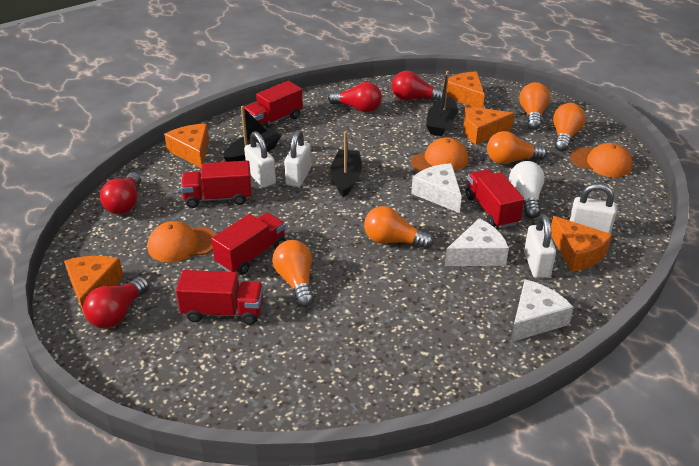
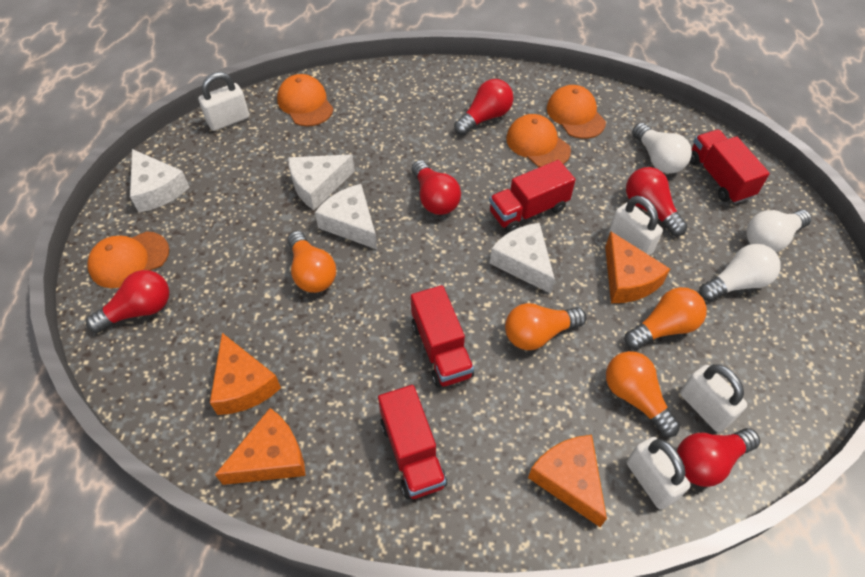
black boat: [223,106,281,162] [330,131,362,198] [426,71,458,136] = 3 -> none = 0
orange cap: [147,221,216,263] [411,137,468,172] [570,143,632,177] = 3 -> [87,231,169,288] [277,74,333,126] [506,114,571,167] [547,85,606,139] = 4
orange cheese: [64,256,124,318] [164,124,209,168] [443,71,485,108] [463,106,515,145] [551,216,612,272] = 5 -> [210,333,281,415] [215,408,306,485] [528,435,607,527] [605,231,670,303] = 4
orange light bulb: [272,240,314,307] [364,206,434,249] [487,131,547,164] [519,82,550,130] [553,103,586,152] = 5 -> [287,231,336,293] [505,303,587,350] [606,351,680,437] [625,287,707,349] = 4
red light bulb: [83,277,149,329] [100,172,141,214] [328,82,382,112] [392,71,443,101] = 4 -> [86,270,169,333] [412,160,461,215] [454,79,513,135] [626,167,687,236] [677,428,760,487] = 5
red truck: [176,270,264,325] [181,161,252,208] [211,212,286,275] [244,81,303,129] [466,169,525,229] = 5 -> [378,385,447,499] [411,285,474,388] [489,160,575,233] [690,129,770,204] = 4
white cheese: [411,163,462,213] [445,218,509,266] [511,279,574,342] = 3 -> [130,149,190,212] [288,154,355,210] [315,184,377,249] [490,223,555,294] = 4
white light bulb: [509,161,545,219] = 1 -> [632,123,692,174] [699,244,781,301] [746,210,812,252] = 3

